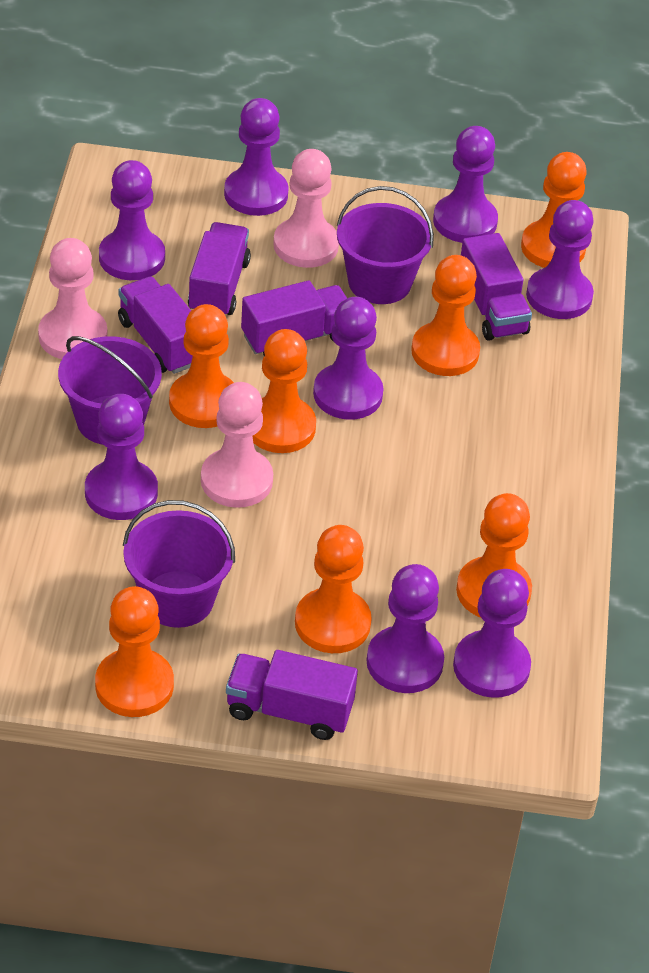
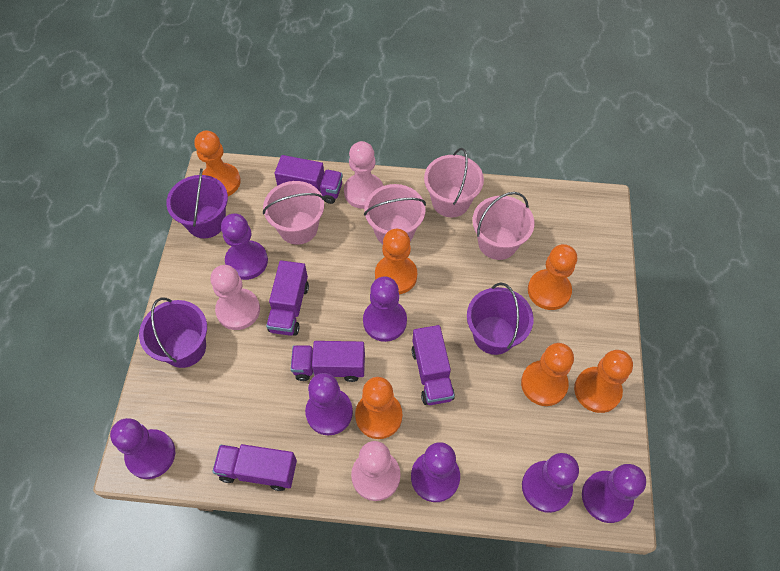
orange pawn: [95,586,174,717] [169,304,234,428] [253,329,316,453] [295,525,372,653] [411,255,480,376] [456,493,532,617] [521,152,587,268] = 7 -> [194,131,241,196] [355,377,402,439] [375,229,417,294] [521,343,574,406] [528,244,577,310] [574,350,633,413] = 6
pink bucket: none = 0 -> [263,181,325,245] [364,184,426,244] [424,148,484,217] [472,192,534,260] = 4
purple pawn: [85,394,158,520] [99,160,165,280] [224,98,289,216] [313,297,383,420] [367,564,444,693] [433,126,498,243] [453,569,531,698] [526,200,594,319] = 8 -> [110,418,175,479] [221,213,268,280] [305,373,353,435] [363,276,407,342] [411,442,460,502] [522,453,579,513] [582,464,646,523] = 7

